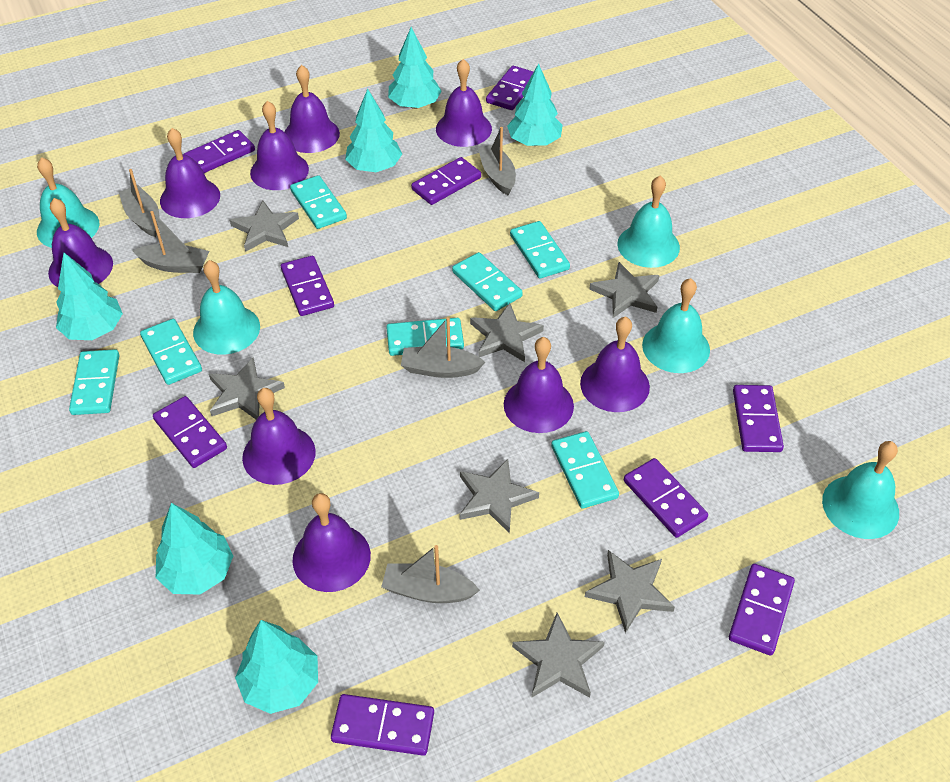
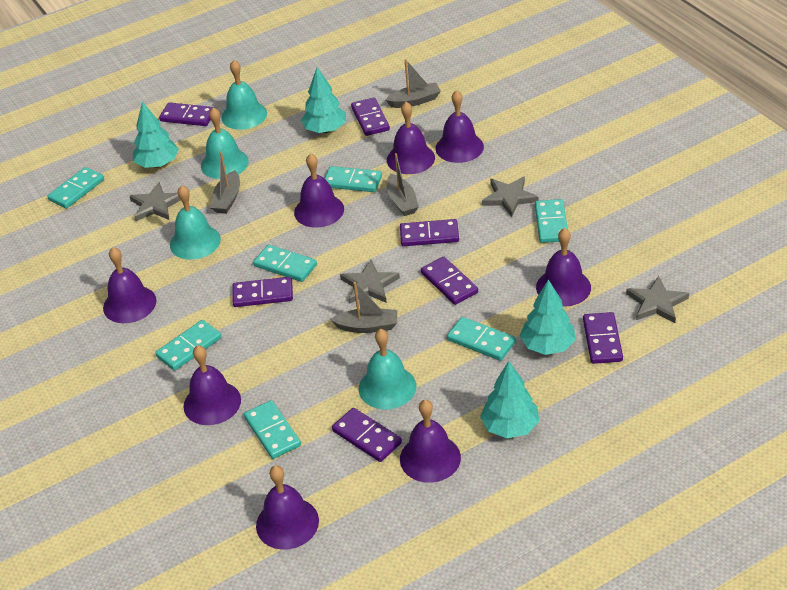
grey boat: [119,169,159,237] [132,211,209,273] [381,545,480,603] [401,317,485,378] [478,127,516,196] = 5 -> [210,151,240,214] [330,282,397,333] [385,59,441,108] [387,153,419,216] = 4
grey star: [209,357,285,420] [230,201,299,252] [460,459,539,534] [470,303,544,362] [512,613,605,698] [585,550,675,633] [589,262,660,318] = 7 -> [130,182,181,221] [340,260,400,303] [482,177,538,217] [626,276,689,323] = 4
purple bell: [48,198,113,287] [160,128,220,218] [242,388,316,485] [250,101,309,190] [284,65,340,153] [292,493,371,592] [436,59,492,147] [504,337,574,433] [580,316,650,412] = 9 -> [103,247,156,323] [183,345,241,425] [256,465,319,550] [294,153,344,228] [387,102,435,174] [400,400,461,483] [436,90,484,163] [536,228,591,307] = 8
purple domino: [153,396,227,468] [184,130,255,173] [281,256,334,316] [331,694,434,756] [411,157,481,205] [486,66,534,110] [624,458,708,538] [729,564,795,656] [733,385,784,452] = 9 -> [159,102,213,126] [232,277,293,307] [332,408,402,462] [351,97,390,136] [400,219,459,246] [421,257,478,305] [583,312,623,364] = 7
turquoise bell: [37,157,99,248] [193,260,260,355] [617,176,680,268] [642,278,710,373] [822,441,899,539] = 5 -> [170,185,221,260] [201,107,249,179] [221,60,267,130] [359,329,416,409] = 4
turquoise tree: [56,252,123,340] [156,503,233,595] [235,620,318,714] [345,88,402,172] [388,27,442,109] [507,63,563,146] = 6 -> [133,101,179,168] [301,67,346,133] [480,361,539,438] [520,279,576,355] = 4

